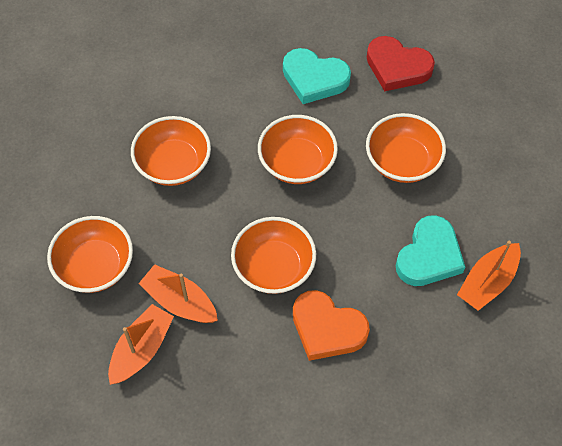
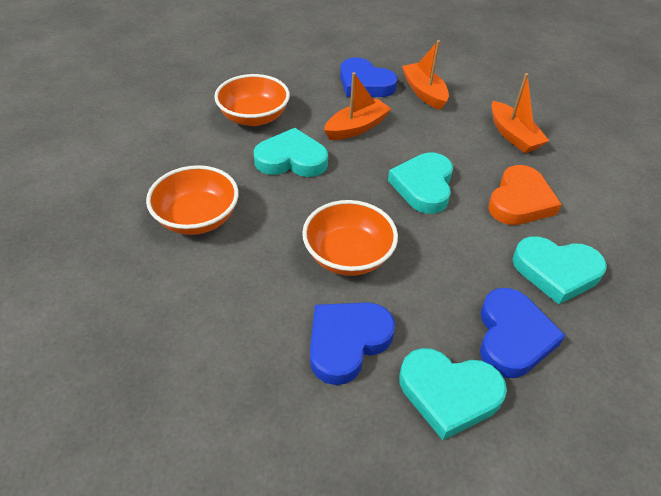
blue heart: none = 0 -> [310,303,395,385] [340,57,398,97] [480,288,566,378] = 3
orange bowl: [47,216,133,293] [131,116,211,186] [231,217,316,294] [258,115,338,184] [366,113,446,183] = 5 -> [146,165,239,235] [214,74,290,126] [302,200,398,276] = 3
red heart: [367,36,435,91] = 1 -> none = 0
turquoise heart: [283,48,351,104] [396,215,465,286] = 2 -> [254,128,328,177] [388,153,453,214] [399,348,507,440] [512,237,607,304] = 4

